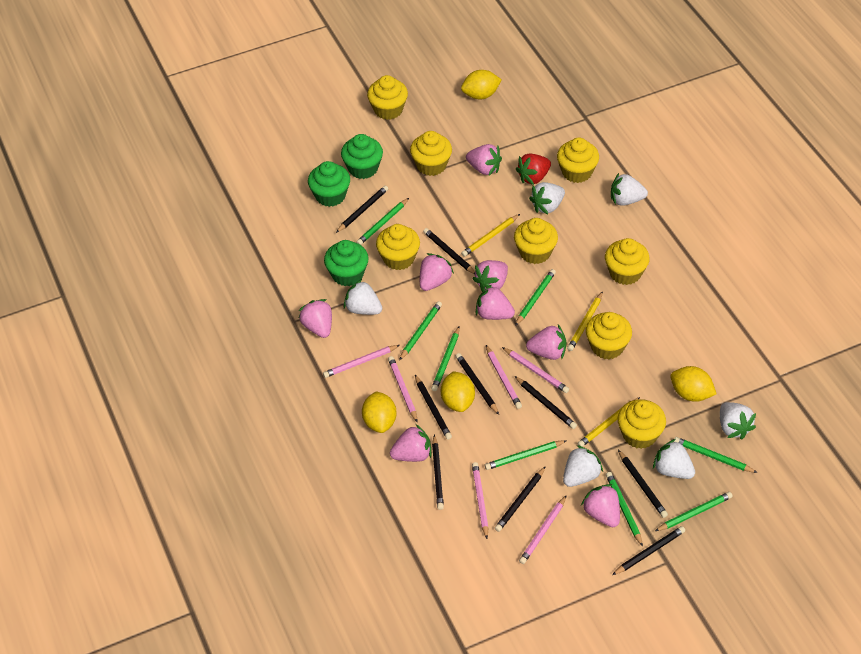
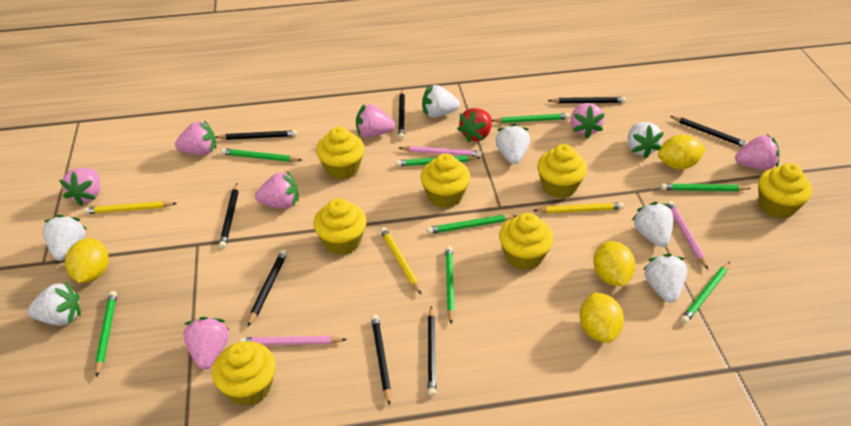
black pencil: [336,186,388,233] [415,375,452,440] [423,228,475,274] [432,434,444,510] [456,353,499,415] [495,466,546,532] [515,376,577,429] [612,526,685,575] [618,450,668,518] = 9 -> [215,130,297,140] [219,183,239,249] [248,250,287,326] [371,314,391,406] [398,89,405,139] [428,306,436,396] [548,97,626,103] [670,116,749,147] = 8
green cupcake: [308,161,350,207] [324,240,369,286] [341,134,383,179] = 3 -> none = 0
pink pencil: [323,345,400,378] [388,356,417,422] [472,462,489,539] [486,345,522,409] [502,347,569,393] [519,495,567,564] = 6 -> [239,336,347,345] [399,146,482,157] [667,201,708,269] = 3
pink strawberry: [299,299,332,338] [390,424,432,462] [420,253,454,291] [466,144,502,175] [473,260,508,292] [476,285,515,320] [526,325,566,360] [581,484,620,527] = 8 -> [59,168,100,206] [175,120,216,155] [183,317,229,370] [255,171,298,209] [356,104,395,138] [570,103,605,138] [735,134,780,170] = 7
white strawberry: [344,279,382,315] [529,182,565,214] [563,445,603,487] [611,173,648,206] [653,439,695,479] [720,402,756,440] = 6 -> [28,281,81,326] [43,215,86,261] [422,85,460,118] [495,124,530,164] [628,122,664,158] [632,202,673,247] [643,254,687,303] = 7
yellow cupcake: [367,75,408,120] [376,224,420,270] [410,131,452,176] [514,218,558,264] [557,138,599,183] [586,312,632,359] [605,238,650,285] [618,399,666,449] = 8 -> [212,341,276,406] [313,198,367,255] [316,127,364,180] [420,153,470,208] [499,213,553,270] [537,144,587,198] [758,163,812,218] = 7

